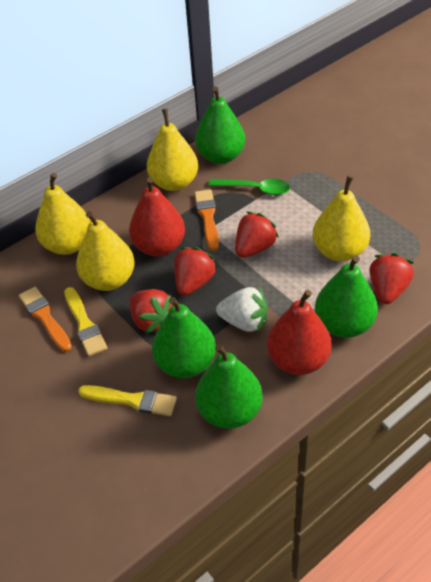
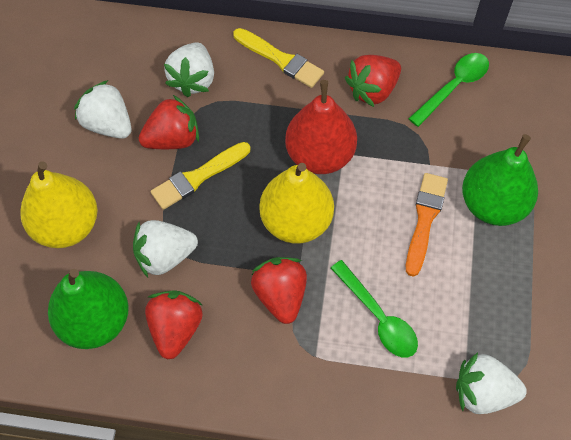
green pear: [152,297,216,378] [195,86,245,164] [195,344,263,429] [315,256,378,338] = 4 -> [48,269,129,349] [462,134,538,226] = 2
green spoon: [208,179,290,195] = 1 -> [331,260,418,358] [408,53,489,127] = 2
orange brush: [19,287,72,352] [194,189,219,251] = 2 -> [406,173,448,277] = 1
red pear: [129,177,185,257] [267,290,332,375] = 2 -> [285,80,357,174] = 1
white strawberry: [216,287,268,332] = 1 -> [74,80,132,139] [133,220,198,277] [164,42,214,97] [456,353,527,414] = 4
yellow pear: [35,173,90,255] [76,211,135,291] [147,109,198,191] [313,175,370,262] = 4 -> [20,161,97,248] [259,163,334,244] = 2

